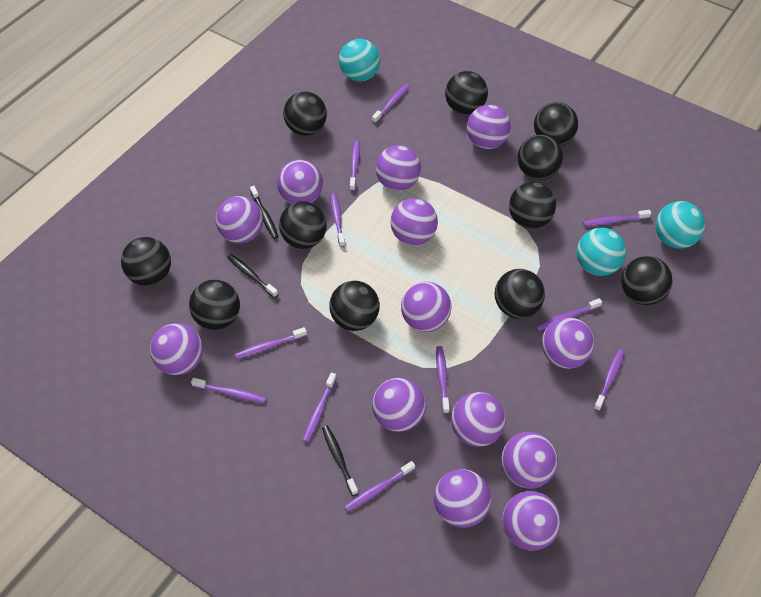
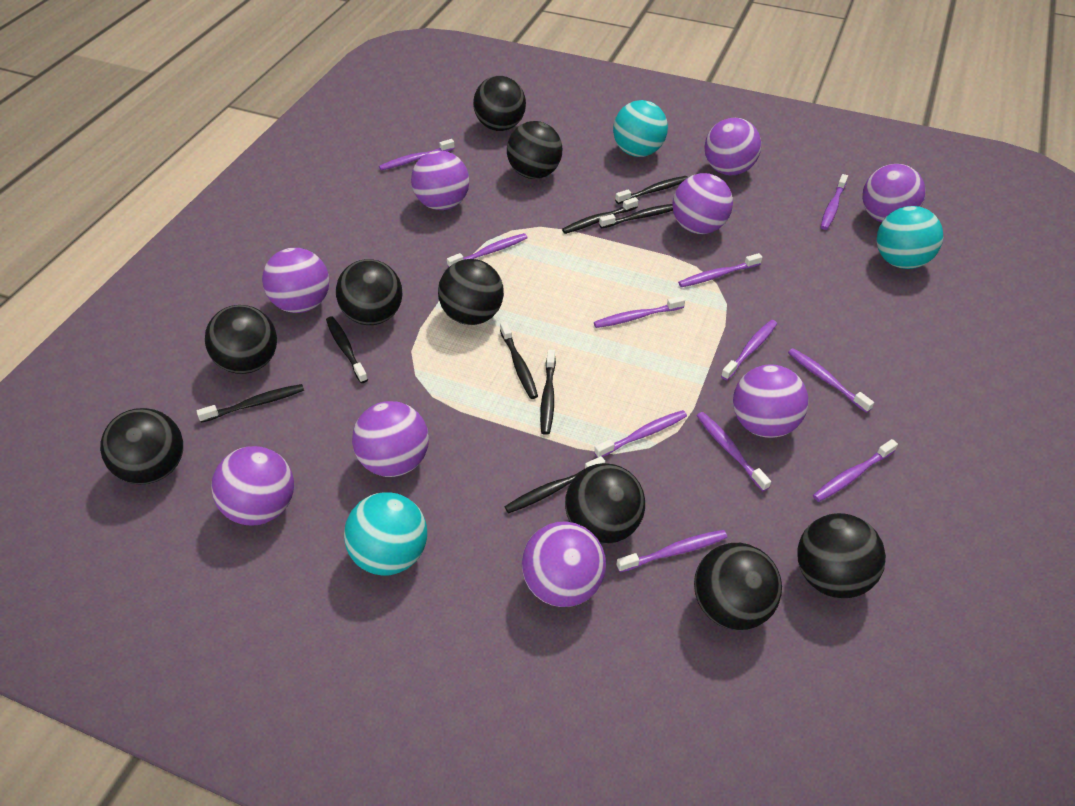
black ball: [121,237,171,286] [189,280,240,330] [279,201,326,249] [283,91,327,136] [329,281,380,331] [445,71,488,115] [494,269,545,319] [509,182,556,229] [518,135,563,180] [534,102,578,146] [621,256,673,305] = 11 -> [100,408,183,484] [205,305,277,374] [336,259,402,325] [438,259,504,325] [473,76,526,131] [507,121,562,179] [565,463,645,544] [694,543,782,630] [797,513,886,598] = 9
black toothbrush: [227,254,278,298] [250,186,278,239] [322,425,358,496] = 3 -> [197,384,304,423] [326,316,368,383] [500,322,538,399] [504,456,605,514] [540,350,556,435] [562,197,639,234] [599,204,673,228] [615,176,688,204] = 8
purple ball: [150,323,203,375] [216,196,263,243] [277,160,323,204] [372,378,426,432] [376,145,421,191] [391,198,438,246] [401,282,451,332] [434,469,491,528] [451,392,506,447] [467,105,511,149] [501,432,558,488] [502,491,561,551] [542,317,594,369] = 13 -> [211,446,294,526] [262,248,329,313] [352,401,429,477] [411,151,469,210] [522,521,606,607] [672,173,733,234] [704,118,761,175] [733,364,809,438] [862,164,926,222] = 9

